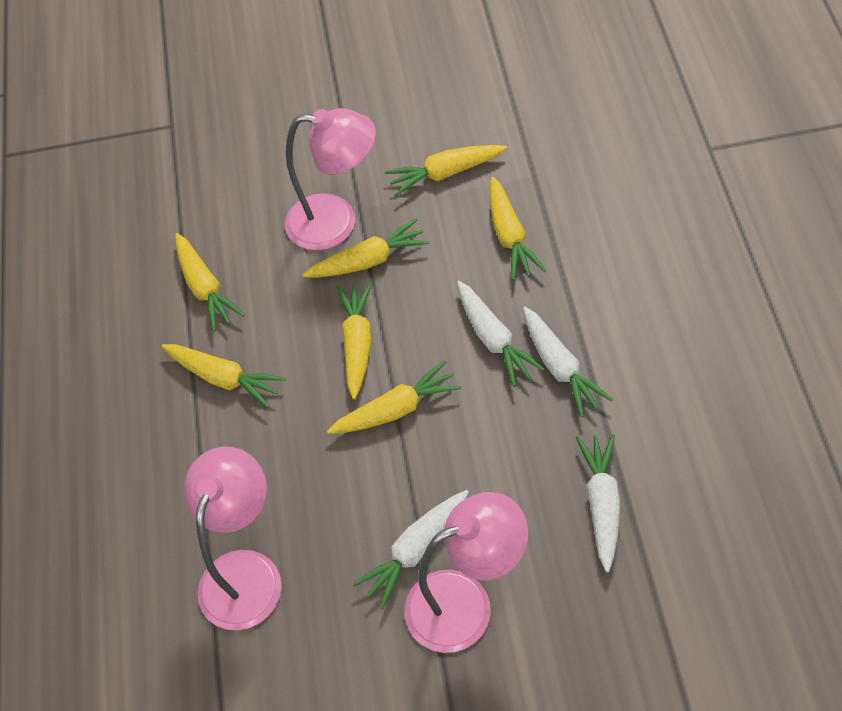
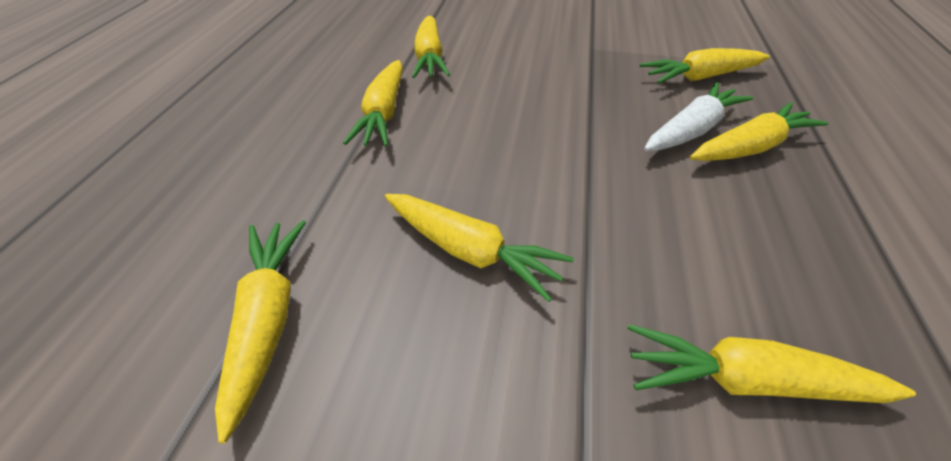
pink lamp: [184,447,282,630] [285,108,376,250] [404,492,528,653] = 3 -> none = 0
white carrot: [353,490,469,609] [457,281,544,387] [523,307,613,418] [576,434,621,572] = 4 -> [644,82,753,151] = 1

